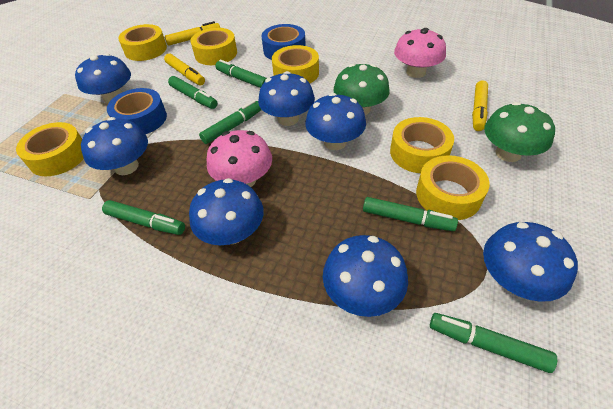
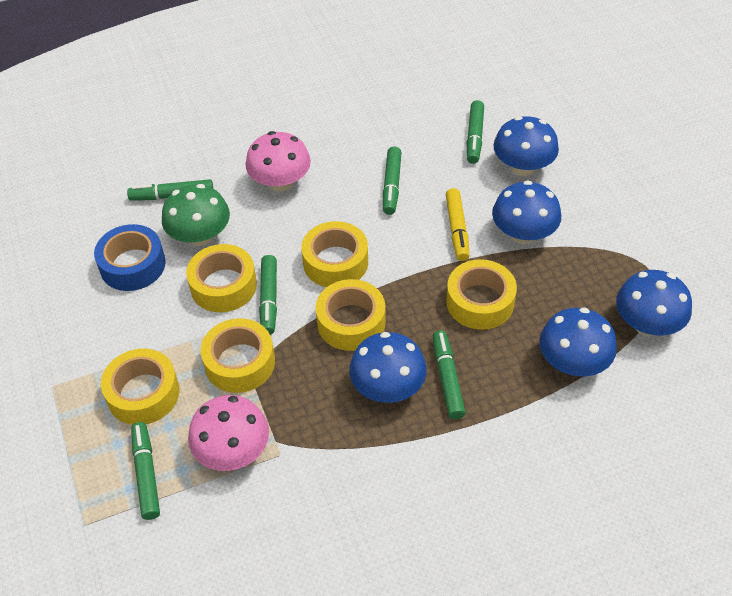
blue mushroom: [75,53,131,103] [81,117,148,175] [189,178,264,245] [258,71,315,126] [305,93,366,150] [323,235,408,317] [483,222,578,302] = 7 -> [349,332,427,403] [492,181,561,244] [494,116,559,176] [539,308,617,376] [616,270,692,336] = 5
blue tape: [107,88,167,134] [261,24,306,60] = 2 -> [94,224,166,291] = 1
green mushroom: [333,64,390,115] [484,102,555,162] = 2 -> [162,184,230,246] = 1
yellow marker: [164,53,205,85] [165,21,220,46] [472,80,488,131] = 3 -> [446,188,470,261] = 1

